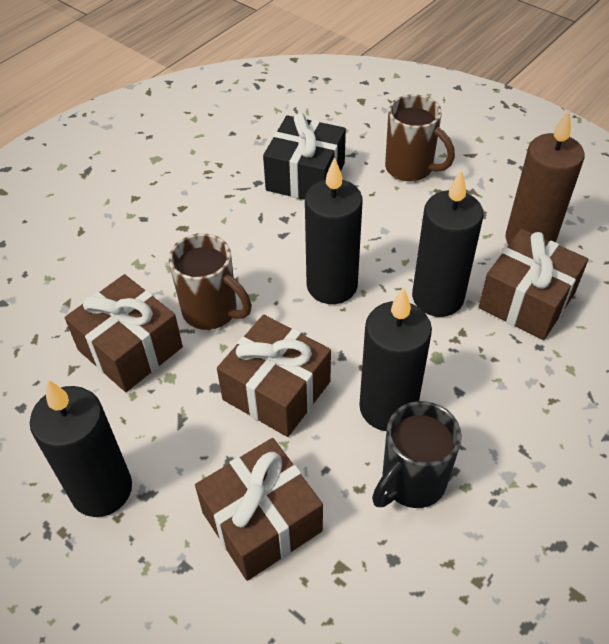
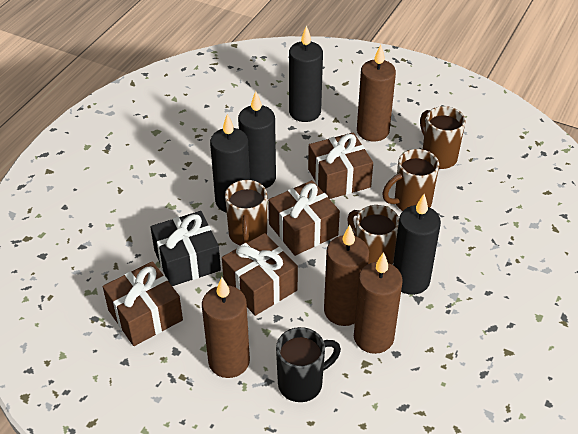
brown candle: [506,110,584,245] = 1 -> [202,277,250,378] [324,225,369,326] [354,252,403,354] [357,44,396,142] = 4
brown mug: [169,233,252,330] [385,94,455,182] = 2 -> [225,180,267,246] [347,205,399,265] [382,149,439,211] [420,106,466,169] = 4

